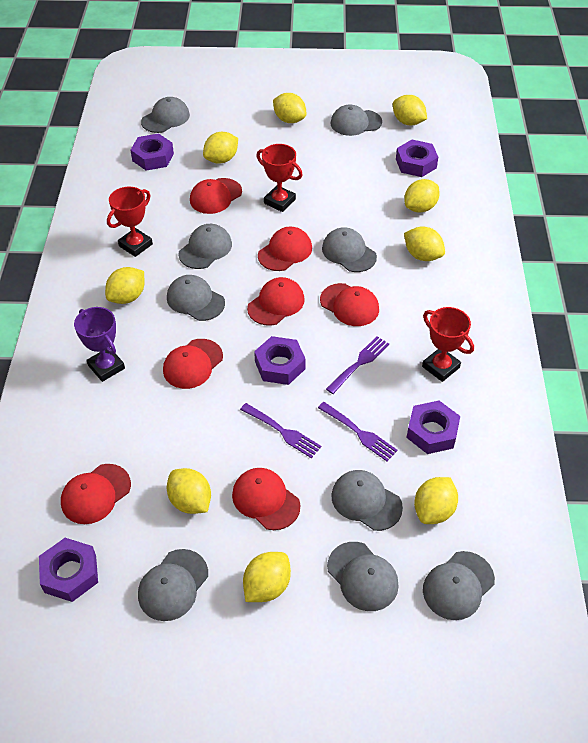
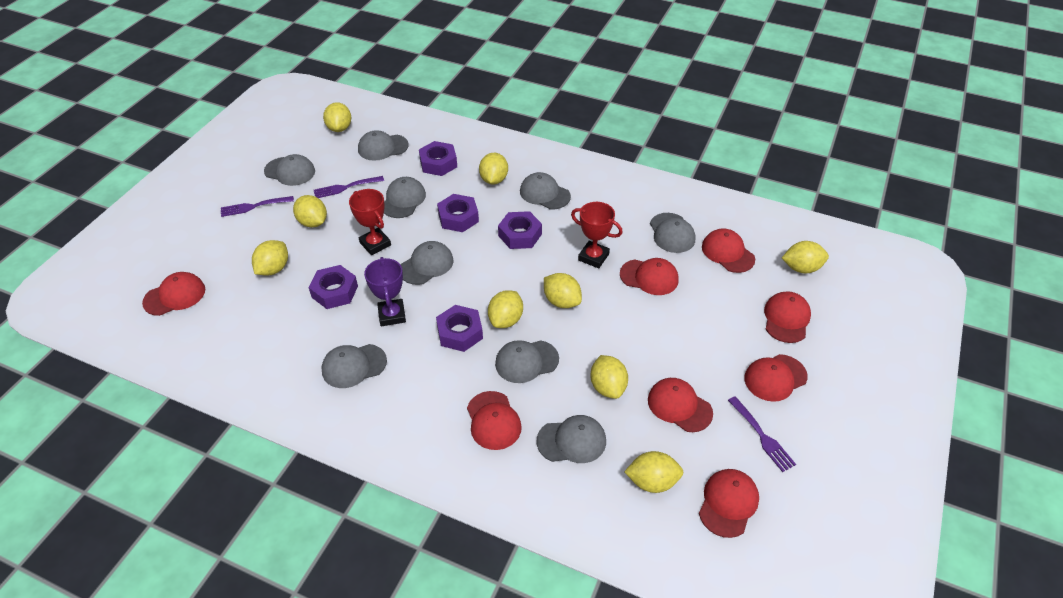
red cap: [61,464,131,524] [163,339,223,389] [190,178,242,214] [232,468,300,530] [247,277,305,326] [258,227,312,271] [320,283,379,326] = 7 -> [142,272,205,316] [467,391,522,450] [620,258,679,295] [648,378,713,432] [699,469,759,538] [702,228,755,273] [744,354,808,402] [764,291,811,343] = 8
red trophy: [107,186,153,257] [256,144,302,212] [422,307,474,382] = 3 -> [349,189,391,255] [571,202,623,268] = 2

